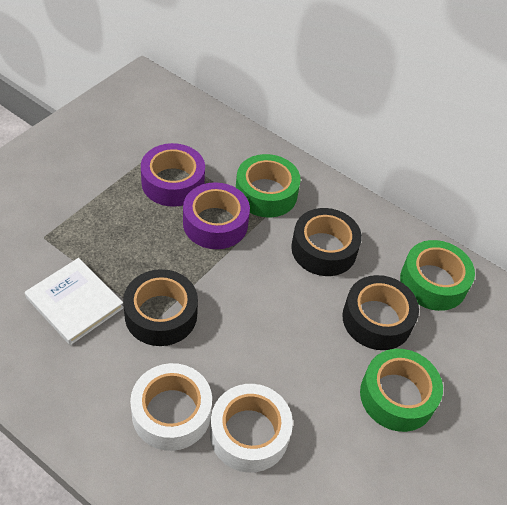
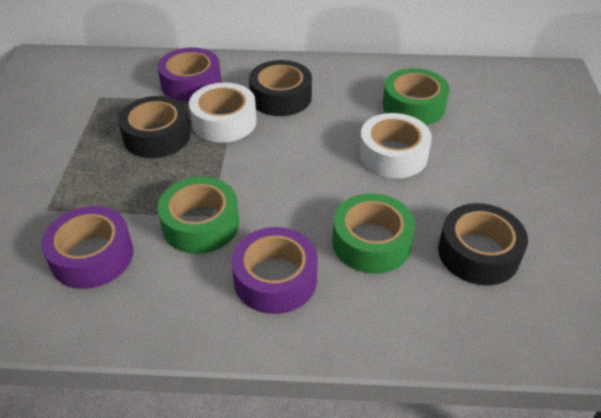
purple tape: [141,143,205,207] [183,182,250,249] = 2 -> [42,206,134,289] [157,48,221,102] [231,227,318,314] = 3
white book: [25,258,124,345] = 1 -> none = 0

